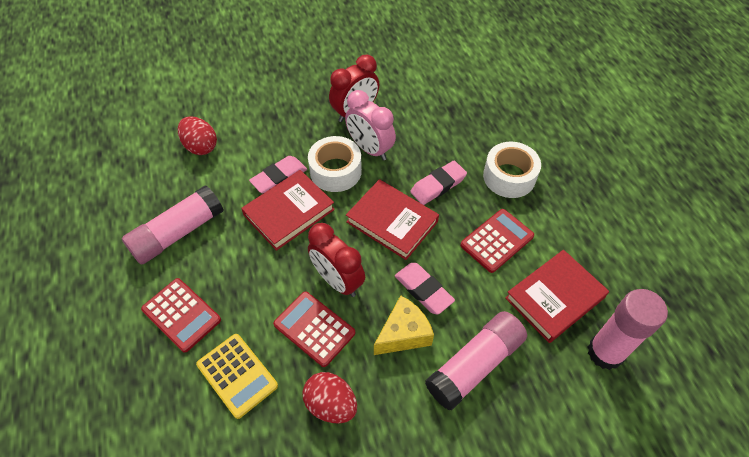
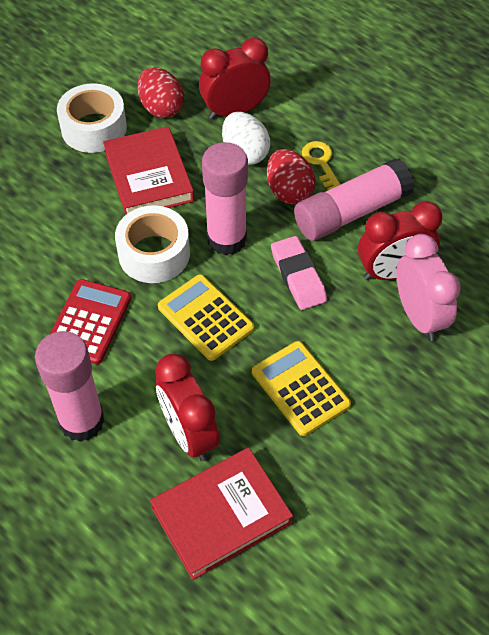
pink eraser: [249,156,307,193] [395,263,455,314] [410,161,467,205] = 3 -> [271,236,327,310] = 1
red book: [241,170,335,251] [346,179,439,260] [505,250,609,343] = 3 -> [103,126,194,215] [150,448,293,580] = 2
red calculator: [141,278,221,352] [273,291,355,367] [460,209,534,273] = 3 -> [50,279,131,364] = 1
red clock: [308,223,365,297] [329,55,379,122] = 2 -> [155,354,219,461] [199,37,271,119] [358,201,443,280] = 3
white egg: none = 0 -> [222,112,270,165] = 1
yellow calculator: [196,334,278,419] = 1 -> [158,274,254,361] [252,341,351,436] = 2
yellow cheese: [374,295,434,355] = 1 -> none = 0
yellow key: none = 0 -> [302,141,340,190] = 1

